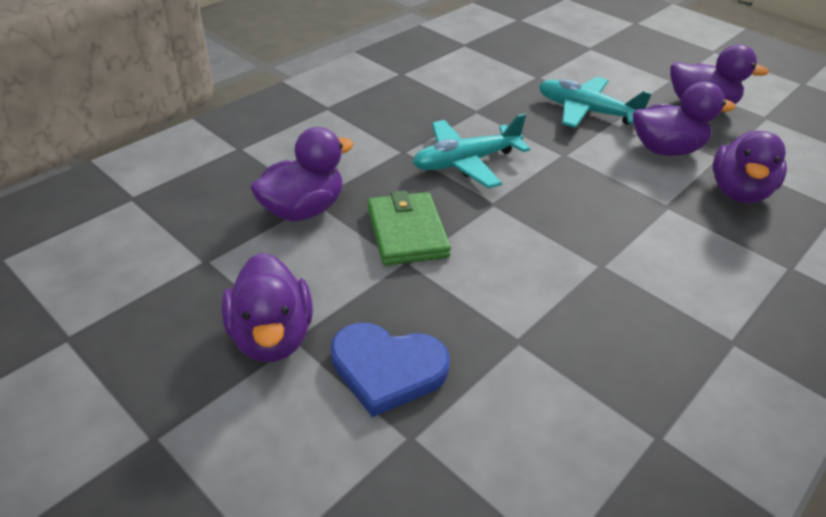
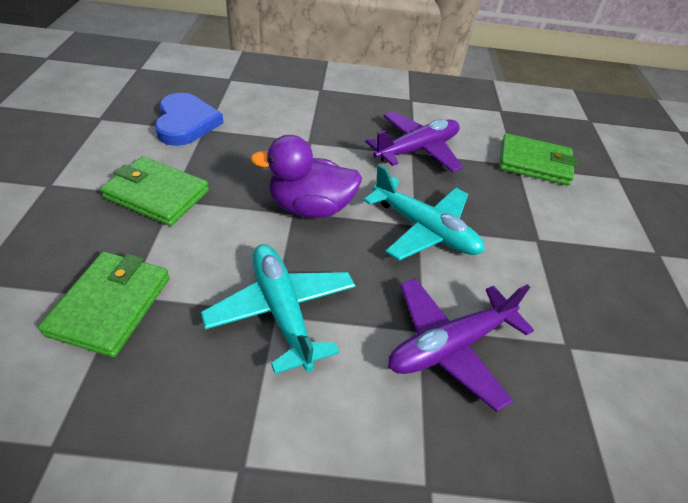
green wallet: [367,191,451,265] = 1 -> [38,252,170,357] [100,156,209,226] [499,133,577,186] = 3
purple duck: [221,253,313,362] [250,127,354,221] [633,81,735,156] [670,44,769,104] [712,131,787,203] = 5 -> [250,135,362,218] = 1
purple plane: none = 0 -> [365,111,463,172] [388,278,534,412] = 2

